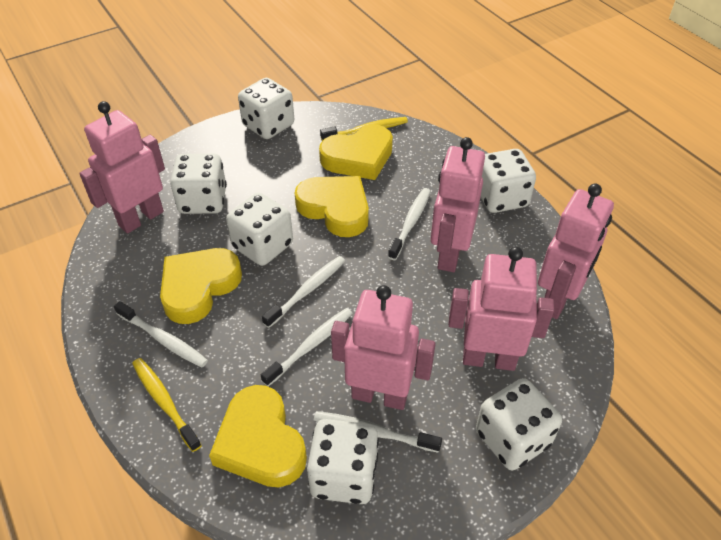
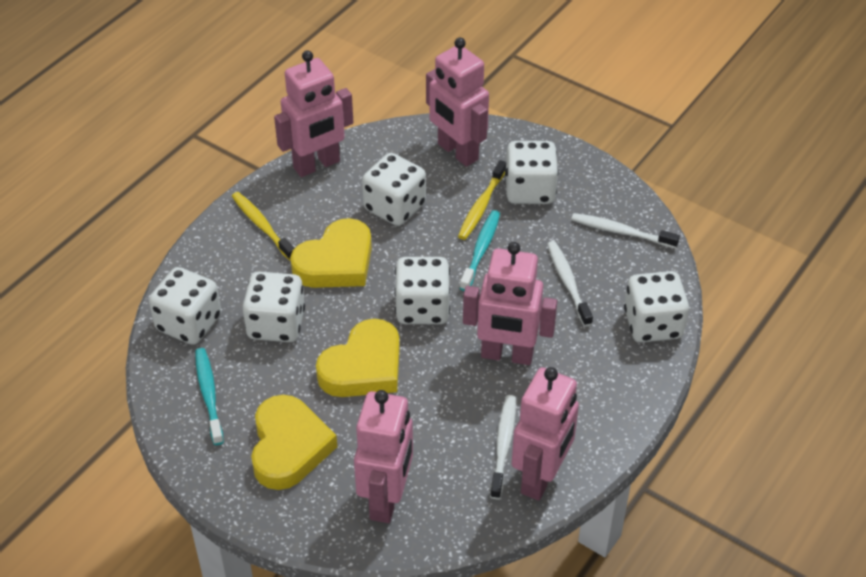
turquoise toothbrush: none = 0 -> [195,348,224,445] [460,210,500,291] = 2
white toothbrush: [114,301,208,367] [261,308,353,386] [262,256,345,328] [314,411,442,453] [388,188,431,260] = 5 -> [490,395,516,499] [547,241,593,327] [571,213,680,248] = 3
yellow heart: [160,248,242,324] [209,385,307,488] [295,176,369,237] [319,124,393,180] = 4 -> [251,395,337,490] [290,218,372,288] [316,319,400,397] = 3

